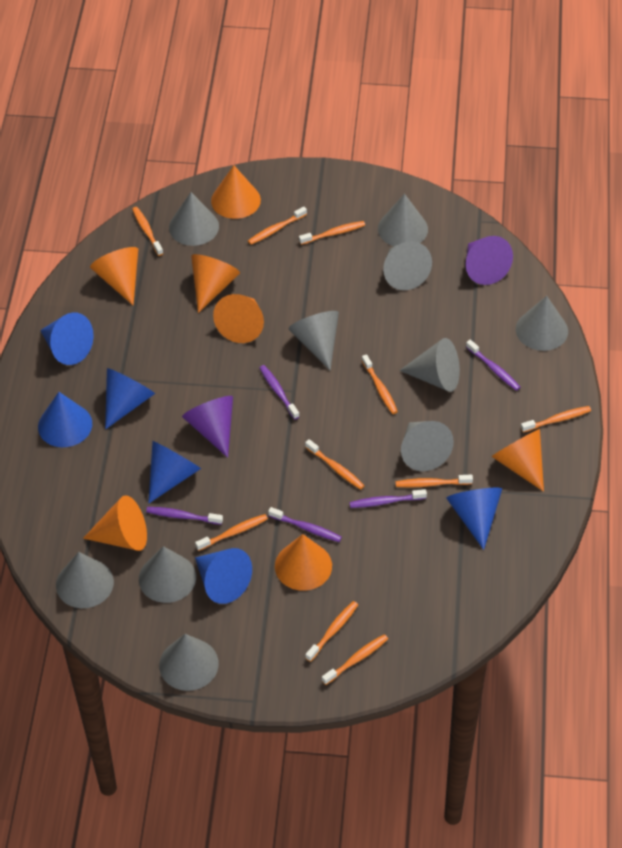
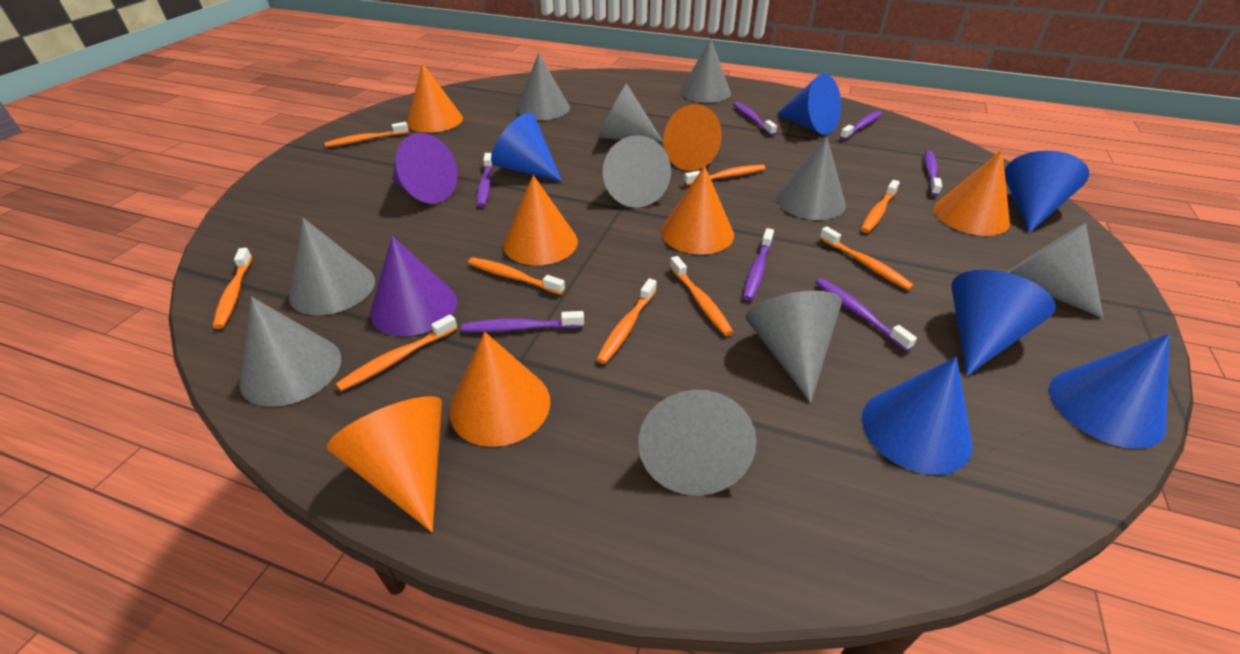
orange toothbrush: [132,207,163,256] [195,514,268,551] [248,206,307,245] [299,221,365,245] [305,439,365,490] [306,601,358,662] [322,634,388,685] [362,354,398,414] [395,475,473,488] [521,406,591,433] = 10 -> [213,248,252,329] [325,122,409,147] [336,314,457,391] [468,257,565,295] [596,278,657,364] [670,256,733,336] [684,164,766,186] [819,226,914,290] [861,180,900,233] = 9
purple toothbrush: [146,507,223,525] [259,365,299,420] [268,507,342,542] [349,489,427,508] [466,340,520,391] = 5 -> [461,311,584,333] [477,153,493,207] [733,101,777,136] [743,228,774,301] [815,278,917,351] [840,111,882,140] [925,150,942,196] = 7

